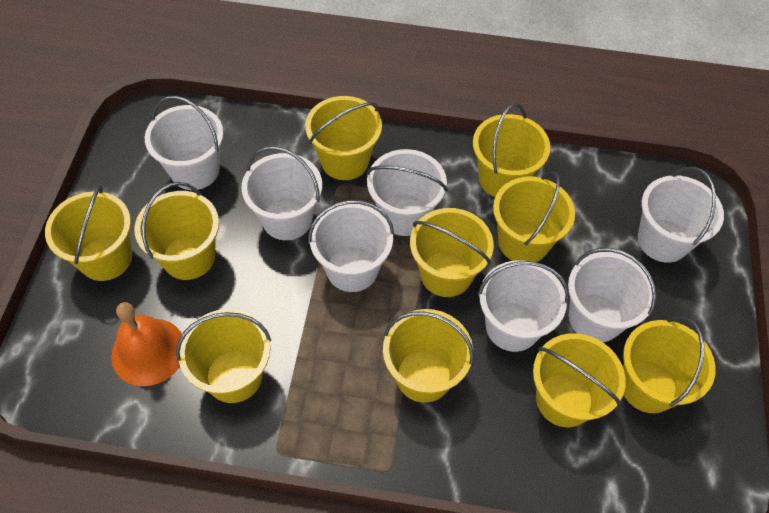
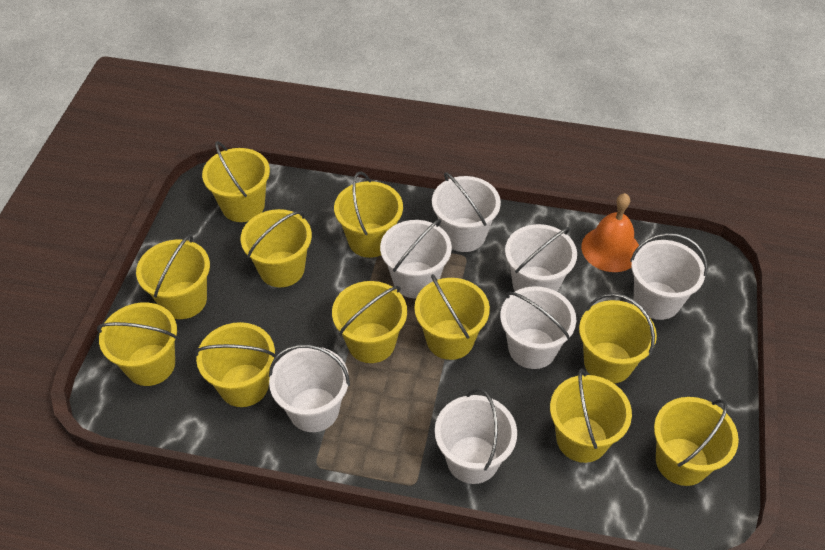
yellow bucket: [45,185,132,281] [134,182,219,280] [176,309,271,403] [305,96,382,180] [383,309,474,403] [410,208,494,297] [473,103,550,197] [493,172,575,262] [533,333,626,427] [623,316,716,413] = 10 -> [97,302,178,386] [136,234,210,319] [195,322,276,407] [202,141,270,222] [241,209,312,287] [332,281,407,363] [334,171,403,258] [414,274,490,360] [550,369,632,463] [579,293,657,383] [654,397,739,486] = 11

